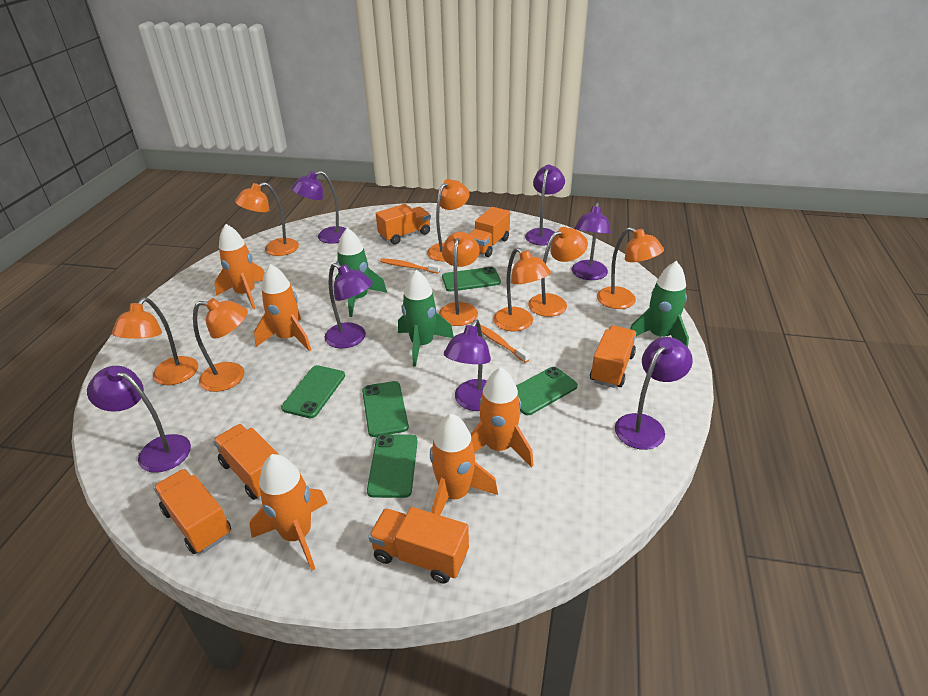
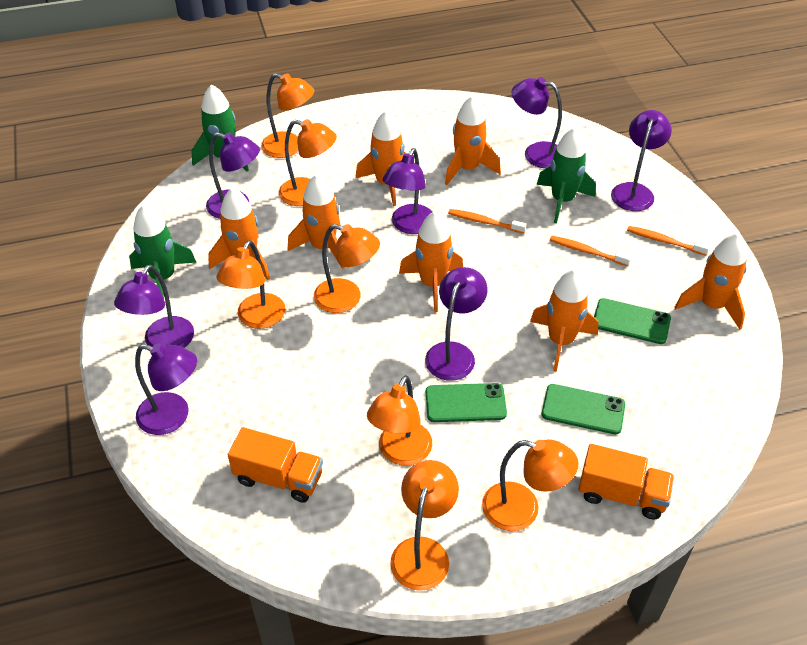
green phone: [281,365,345,418] [362,381,409,437] [367,434,418,498] [442,267,501,292] [516,367,578,415] = 5 -> [426,383,507,422] [542,384,625,434] [594,298,671,344] = 3
orange lamp: [112,297,198,385] [193,298,248,392] [235,182,299,256] [427,179,469,261] [439,232,480,326] [493,247,551,331] [528,227,588,317] [597,227,664,309] = 8 -> [216,240,285,329] [261,73,314,158] [279,119,337,206] [314,224,380,313] [367,375,432,466] [390,460,459,591] [482,439,579,531] = 7
orange rocket: [214,224,265,309] [249,454,327,571] [254,264,311,351] [430,413,498,515] [471,367,534,468] = 5 -> [208,188,270,280] [288,174,345,269] [355,110,407,206] [399,211,463,312] [445,96,501,185] [530,269,599,372] [674,233,747,330] = 7
orange toothbrush: [380,258,440,274] [480,324,530,363] = 2 -> [448,209,526,234] [550,236,631,266] [627,226,710,256] = 3
orange truck: [153,469,231,554] [213,424,279,500] [368,507,469,583] [376,204,431,245] [469,207,510,257] [590,326,636,388] = 6 -> [228,427,323,503] [578,444,674,519] = 2

